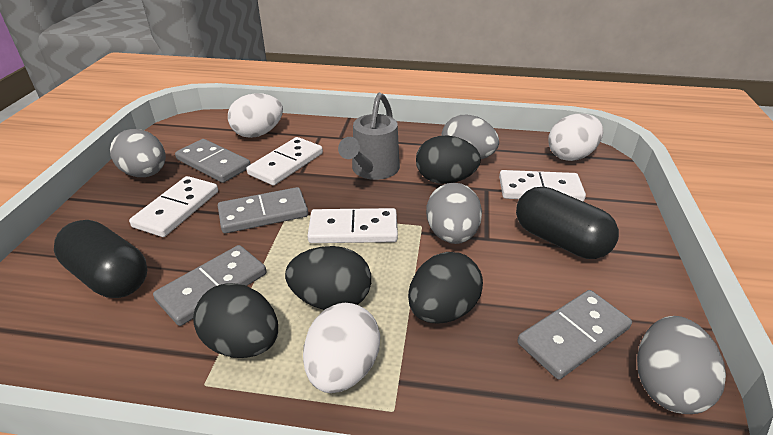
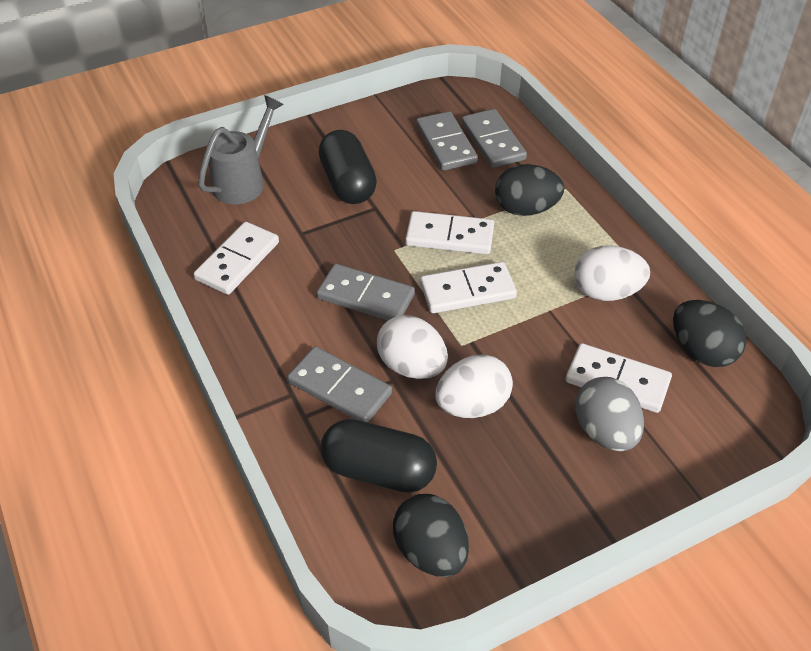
black egg: [193,283,278,358] [285,246,371,310] [408,252,483,323] [416,136,481,184] = 4 -> [393,494,469,577] [495,164,564,216] [673,300,747,367] = 3
grey egg: [110,129,166,177] [426,183,482,244] [441,115,499,159] [637,316,726,414] = 4 -> [575,377,644,451] = 1

